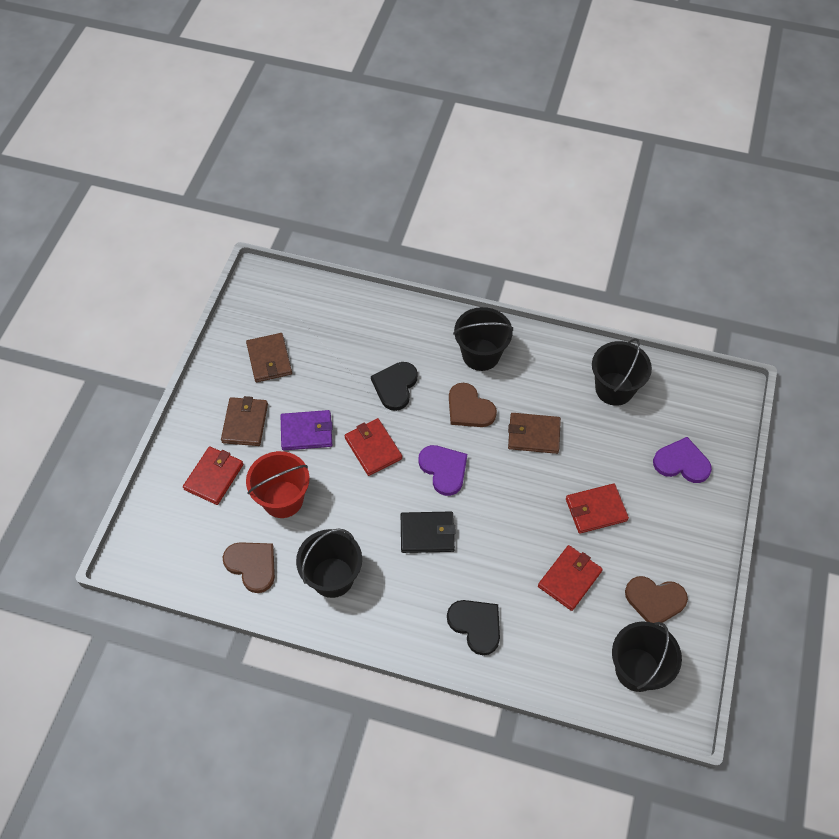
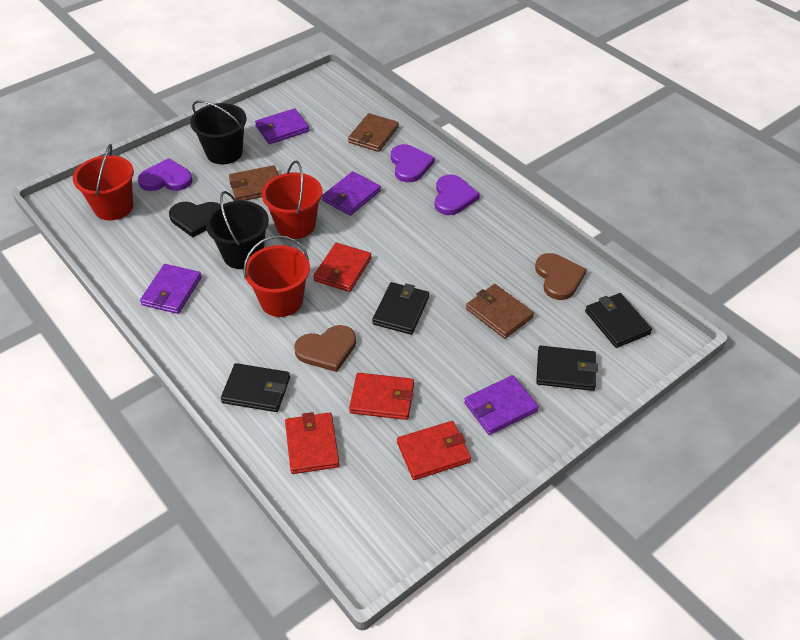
black bucket: [296,529,362,598] [453,307,513,371] [592,338,652,406] [612,621,682,692] = 4 -> [190,100,247,164] [206,191,269,269] = 2
black heart: [371,362,418,411] [447,600,500,655] = 2 -> [169,202,221,237] = 1
black wallet: [401,511,456,553] = 1 -> [221,363,290,412] [372,282,429,335] [536,346,598,391] [585,293,652,348] = 4
brown heart: [222,542,275,593] [449,383,497,427] [625,576,688,623] = 3 -> [294,325,356,372] [535,253,587,300] = 2
purple heart: [418,445,467,496] [653,437,712,483] = 2 -> [138,158,192,191] [391,144,435,182] [435,174,480,215] = 3
purple wallet: [280,410,333,450] = 1 -> [140,264,202,314] [255,108,310,144] [322,171,381,216] [464,375,539,435] = 4
red bucket: [246,451,310,518] = 1 -> [73,144,134,220] [243,235,310,317] [262,161,323,239] = 3

